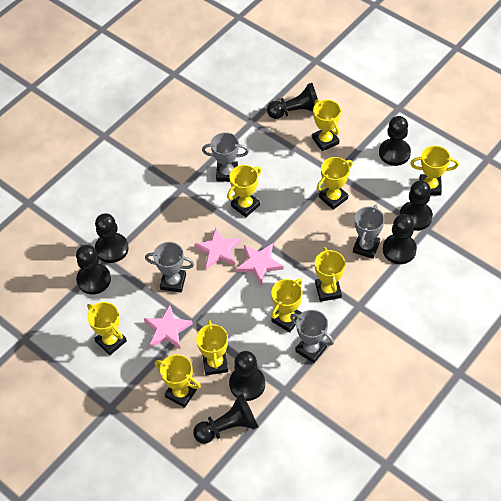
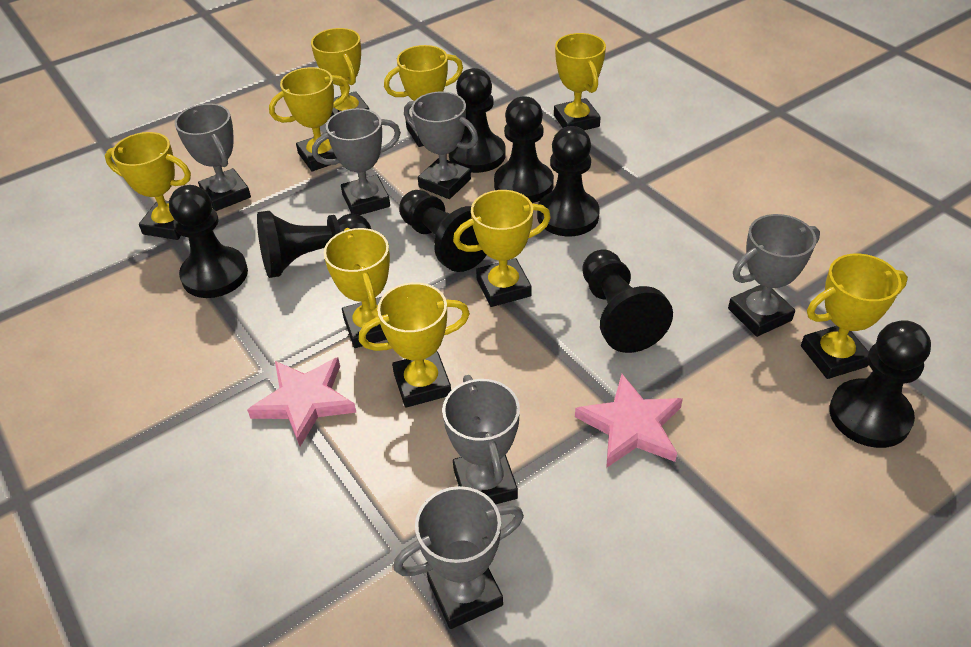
grey trophy: [145,242,194,293] [202,132,249,182] [290,310,334,363] [353,205,385,259] = 4 -> [175,103,251,211] [312,108,401,215] [394,486,524,629] [404,92,478,199] [442,375,520,505] [728,214,820,337] = 6
pink star: [144,305,193,348] [194,228,241,269] [236,243,283,285] = 3 -> [247,357,357,447] [575,374,683,468] = 2

